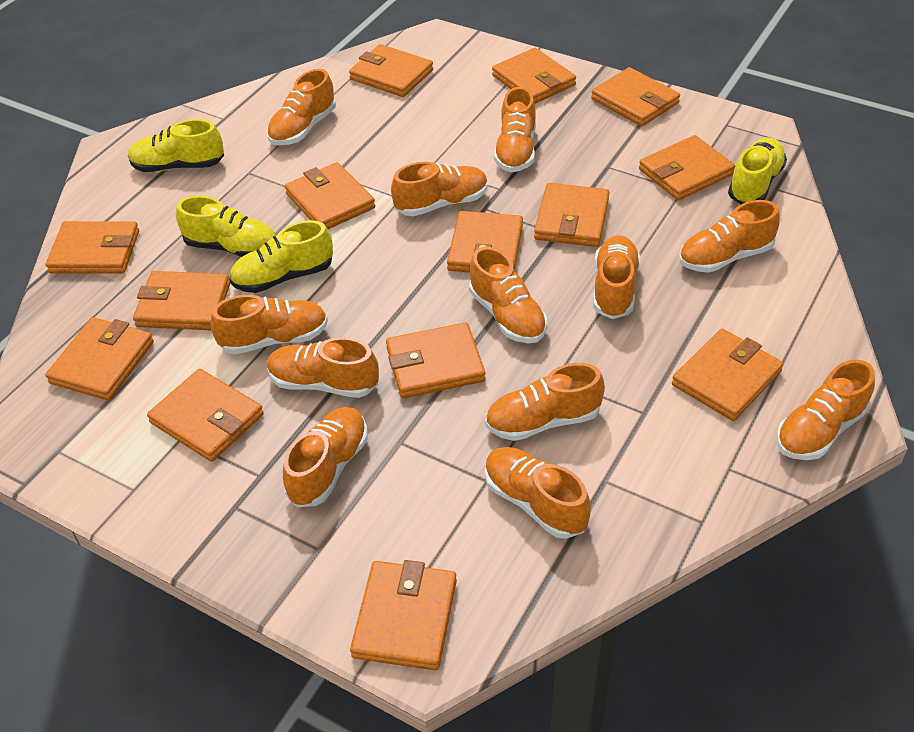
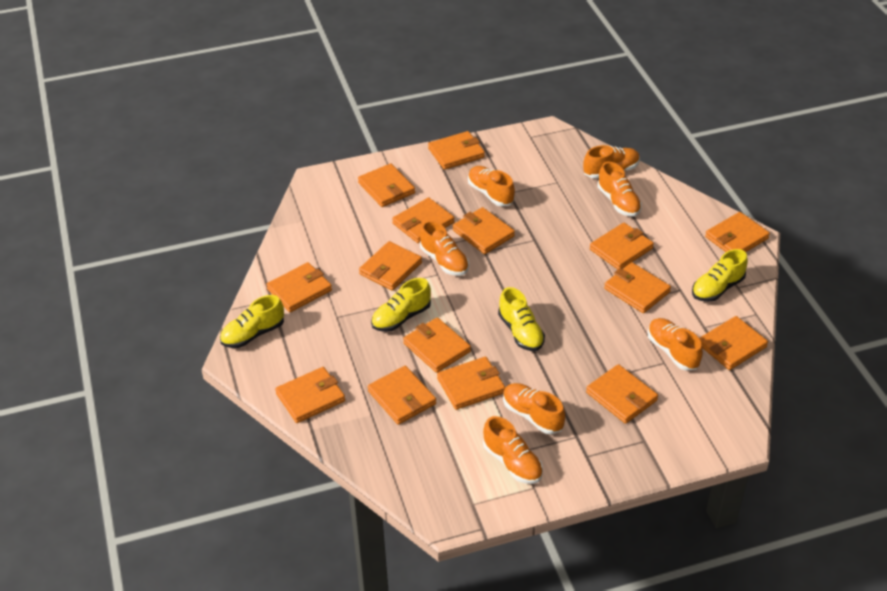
orange shoe: [210,295,328,354] [267,69,336,146] [267,337,379,398] [283,407,367,507] [391,162,488,216] [469,247,547,343] [485,363,605,441] [485,447,591,539] [494,87,536,172] [593,235,641,319] [679,200,780,273] [776,360,875,460] = 12 -> [420,221,469,276] [468,166,515,206] [483,416,543,484] [503,383,565,434] [583,145,640,179] [597,161,642,216] [648,318,703,370] = 7
orange wallet: [45,317,154,401] [46,221,139,274] [133,271,230,330] [147,369,264,462] [285,162,375,229] [349,44,433,97] [350,560,457,670] [386,322,486,398] [447,211,523,273] [492,48,576,104] [534,183,609,247] [591,67,680,126] [639,135,735,200] [672,329,783,421] = 14 -> [266,262,332,312] [275,367,345,423] [358,163,415,207] [359,241,422,291] [368,366,436,425] [392,198,455,243] [403,317,471,373] [428,131,485,170] [437,357,505,410] [453,207,515,254] [586,364,658,424] [590,223,654,269] [604,262,671,313] [699,316,768,370] [705,212,770,252] = 15

